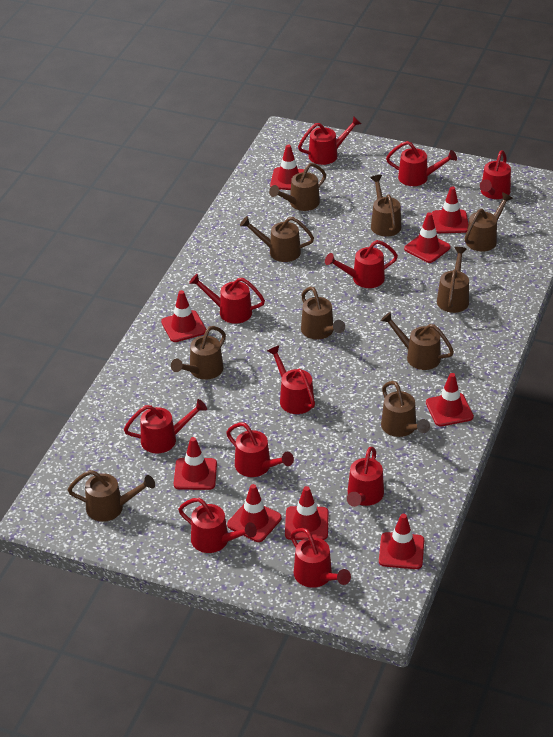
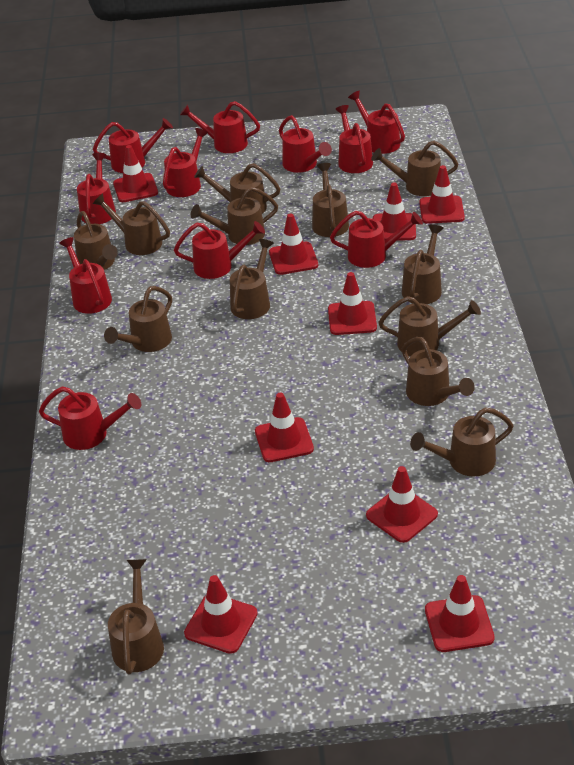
brown watering can: [68,470,155,522] [171,326,226,379] [240,216,314,262] [269,163,326,211] [301,287,345,340] [370,175,401,237] [381,312,454,370] [381,381,430,437] [437,247,469,313] [465,192,513,252] = 10 -> [74,211,118,270] [93,193,170,255] [104,286,172,352] [108,559,164,674] [190,187,278,245] [194,163,281,214] [230,239,274,319] [312,163,349,237] [371,141,458,196] [379,296,481,356] [402,224,444,304] [402,337,475,406] [410,407,514,477] = 13

